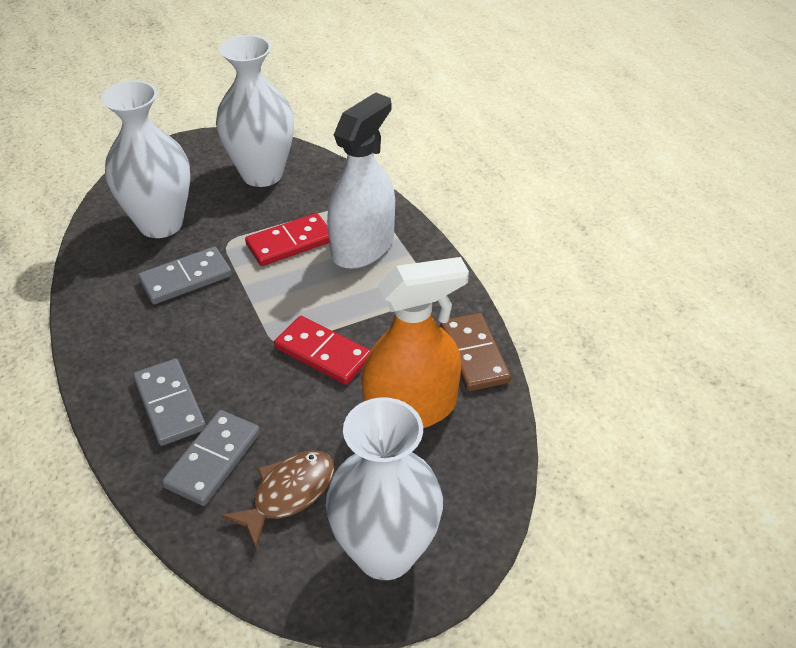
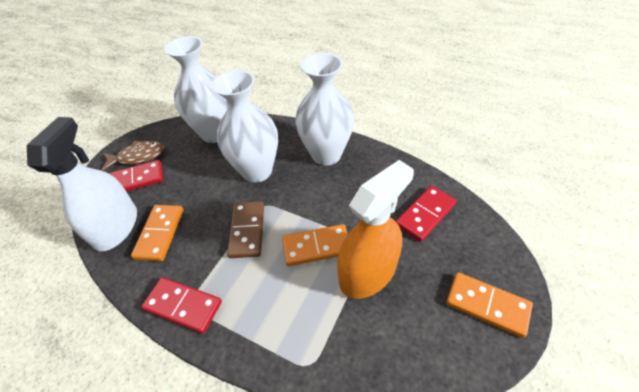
grey domino: [133,359,206,446] [138,247,232,304] [162,410,260,506] = 3 -> none = 0
orange domino: none = 0 -> [131,205,184,261] [282,224,348,266] [446,272,533,338] = 3
red domino: [245,213,330,266] [274,316,371,385] = 2 -> [108,160,163,192] [141,277,222,334] [396,186,457,242] = 3

